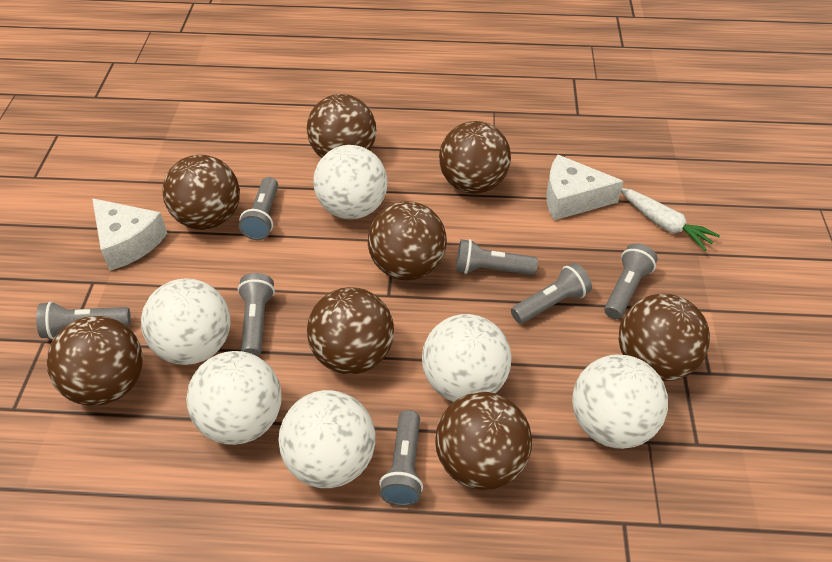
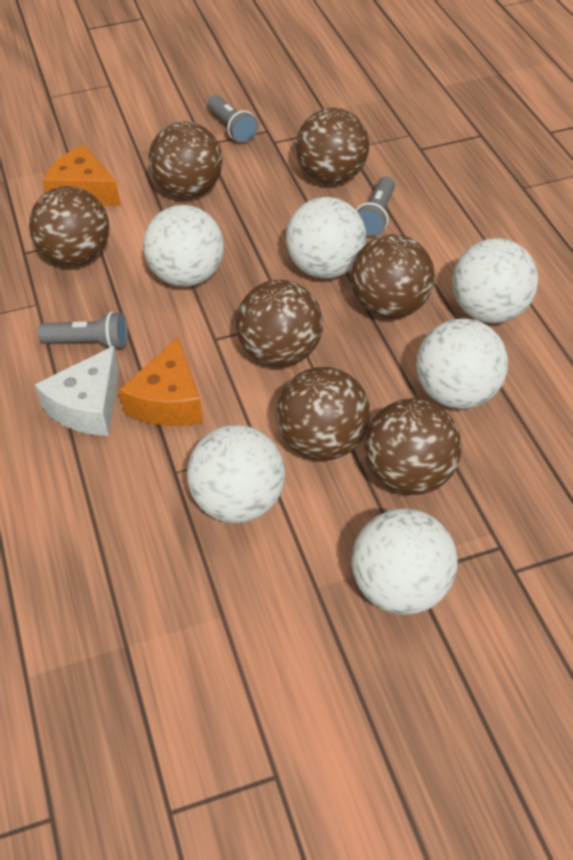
brown ball: [47,316,143,406] [163,155,240,230] [307,94,376,158] [307,287,394,375] [368,201,447,281] [435,392,532,490] [439,121,511,194] [619,293,710,381] = 8 -> [29,186,110,266] [148,122,223,198] [236,280,323,367] [276,367,370,461] [296,108,369,184] [351,234,435,319] [364,398,462,495] = 7
grey flashlight: [36,301,131,339] [238,273,275,356] [239,177,278,240] [379,410,423,506] [456,239,538,275] [511,263,592,324] [604,243,658,319] = 7 -> [38,312,128,349] [207,95,258,143] [356,177,395,237] = 3
orange cheese: none = 0 -> [43,145,121,206] [119,337,203,426] = 2
white carrot: [621,188,720,251] = 1 -> none = 0
white cheese: [92,198,168,271] [547,155,624,220] = 2 -> [35,346,119,436] = 1

